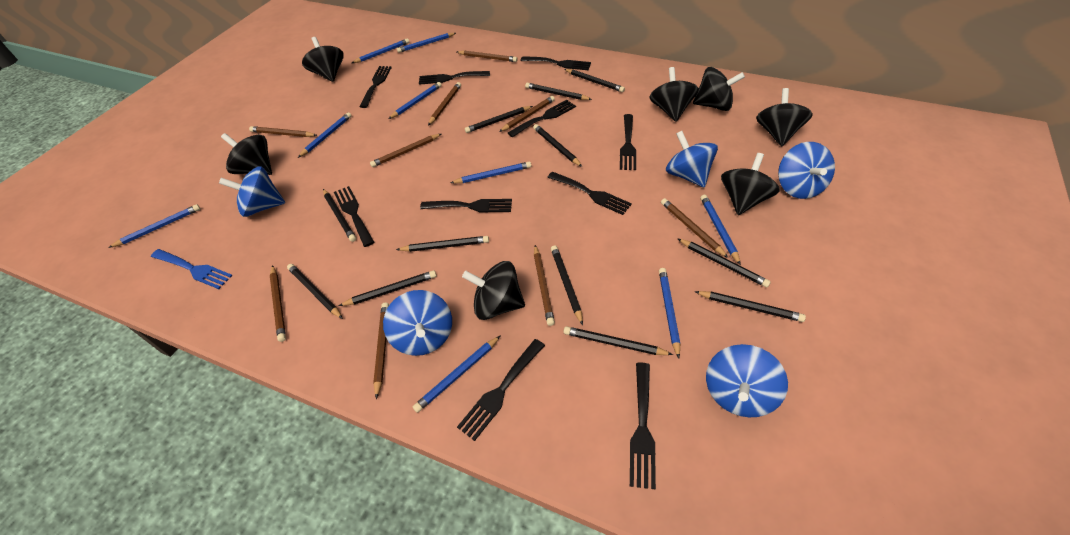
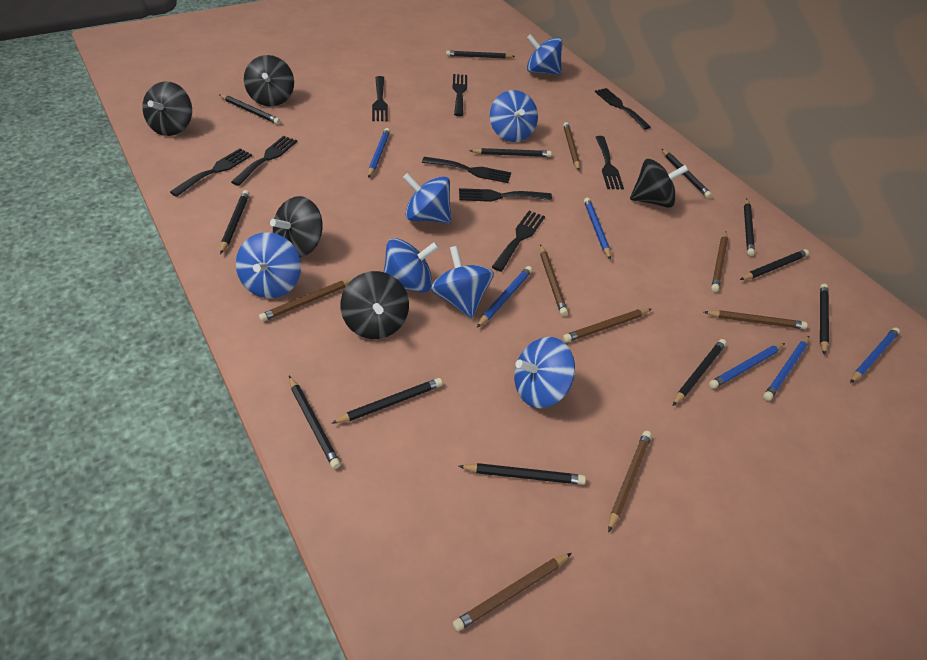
black fork: [334,186,374,247] [359,66,392,108] [419,71,490,85] [420,199,512,212] [457,339,545,441] [508,100,576,137] [521,56,591,70] [547,172,632,215] [620,114,636,170] [630,363,656,489] = 10 -> [170,148,252,197] [231,136,297,186] [372,76,388,121] [422,157,511,183] [453,74,467,116] [459,188,552,202] [492,211,545,272] [595,88,651,130] [596,136,624,190] = 9
black spinning top: [221,133,272,175] [302,37,344,82] [462,261,525,320] [649,67,699,122] [693,67,745,111] [721,153,780,215] [756,88,813,146] = 7 -> [142,81,192,136] [244,55,294,107] [270,196,323,258] [340,271,409,339] [630,159,688,208] = 5
blue fork: [151,249,233,289] = 1 -> none = 0
blue pencil: [108,204,200,248] [298,112,351,158] [352,38,409,63] [388,82,442,119] [397,33,456,53] [413,335,501,413] [451,162,531,183] [659,268,680,359] [701,195,741,265] = 9 -> [368,128,390,178] [477,266,532,327] [584,198,611,260] [709,343,785,389] [763,336,809,401] [850,328,900,383] = 6
blue spinning top: [219,166,285,217] [383,290,452,356] [666,131,718,187] [706,344,788,417] [778,142,835,199] = 5 -> [236,232,301,298] [383,238,439,293] [403,173,451,223] [430,246,494,318] [490,90,538,142] [514,337,575,408] [527,34,562,75] = 7
brown pencil: [249,126,317,137] [270,265,286,342] [370,134,441,167] [373,303,389,399] [428,82,461,125] [457,50,517,62] [499,96,555,132] [534,245,555,326] [661,198,728,258] = 9 -> [259,279,353,322] [452,553,572,631] [540,244,568,316] [563,122,580,171] [563,309,651,342] [608,431,652,532] [704,310,808,329] [711,231,728,292] = 8

